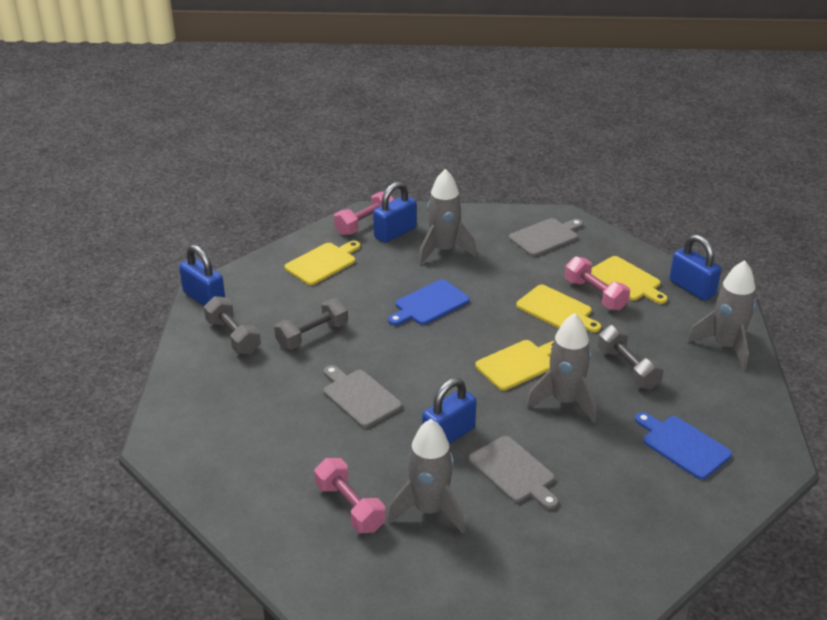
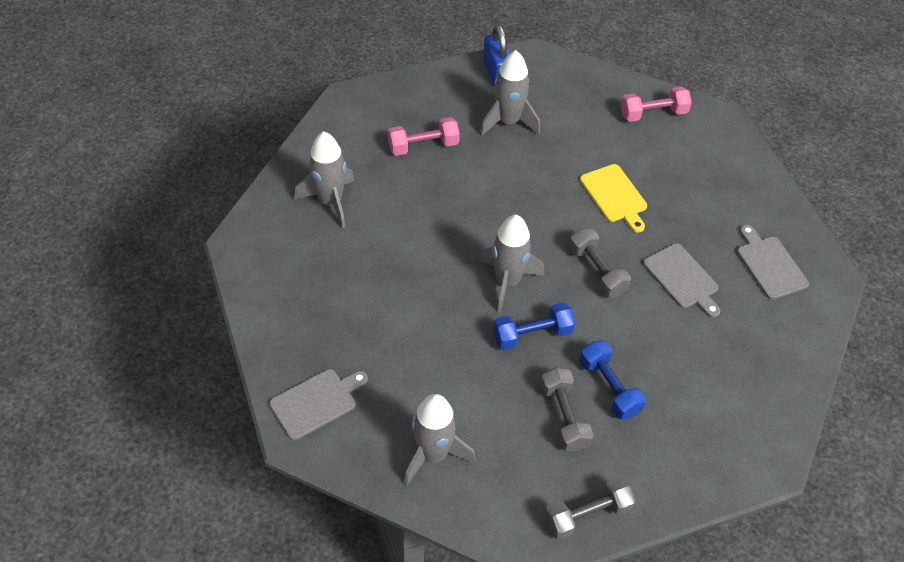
blue cutting board: [388,279,470,326] [635,412,732,480] = 2 -> none = 0
blue dumbbell: none = 0 -> [493,302,575,350] [580,340,646,419] = 2
blue padlock: [179,245,225,306] [373,182,417,243] [422,378,476,444] [670,235,721,301] = 4 -> [483,25,510,87] = 1
pink dumbbell: [314,458,385,533] [334,191,394,235] [565,256,630,310] = 3 -> [388,117,460,156] [621,87,692,122] = 2
yellow cutting board: [285,241,360,285] [475,340,554,390] [516,285,601,332] [591,256,668,304] = 4 -> [580,164,647,232] = 1

